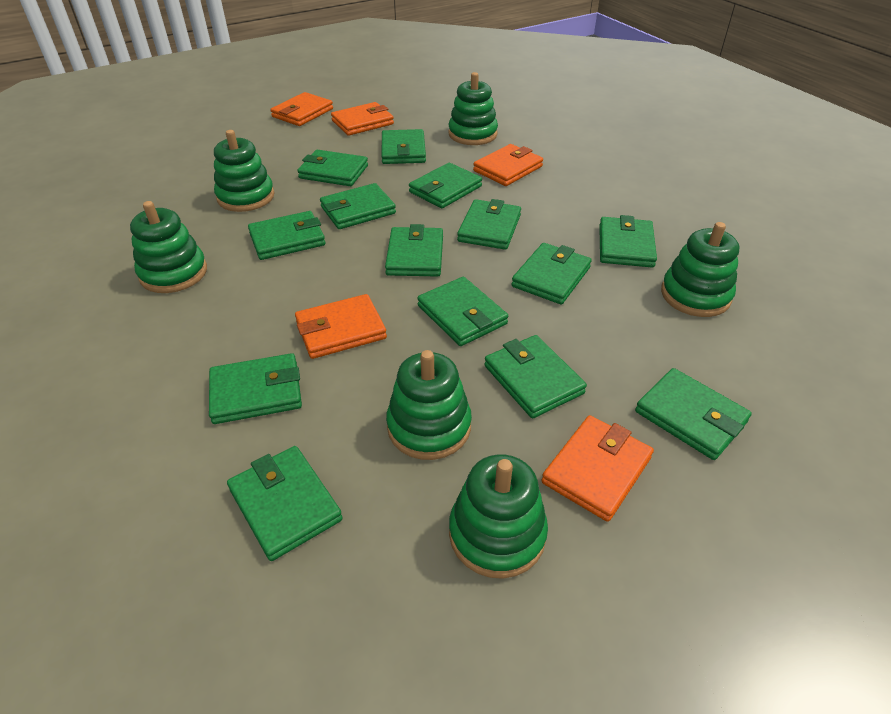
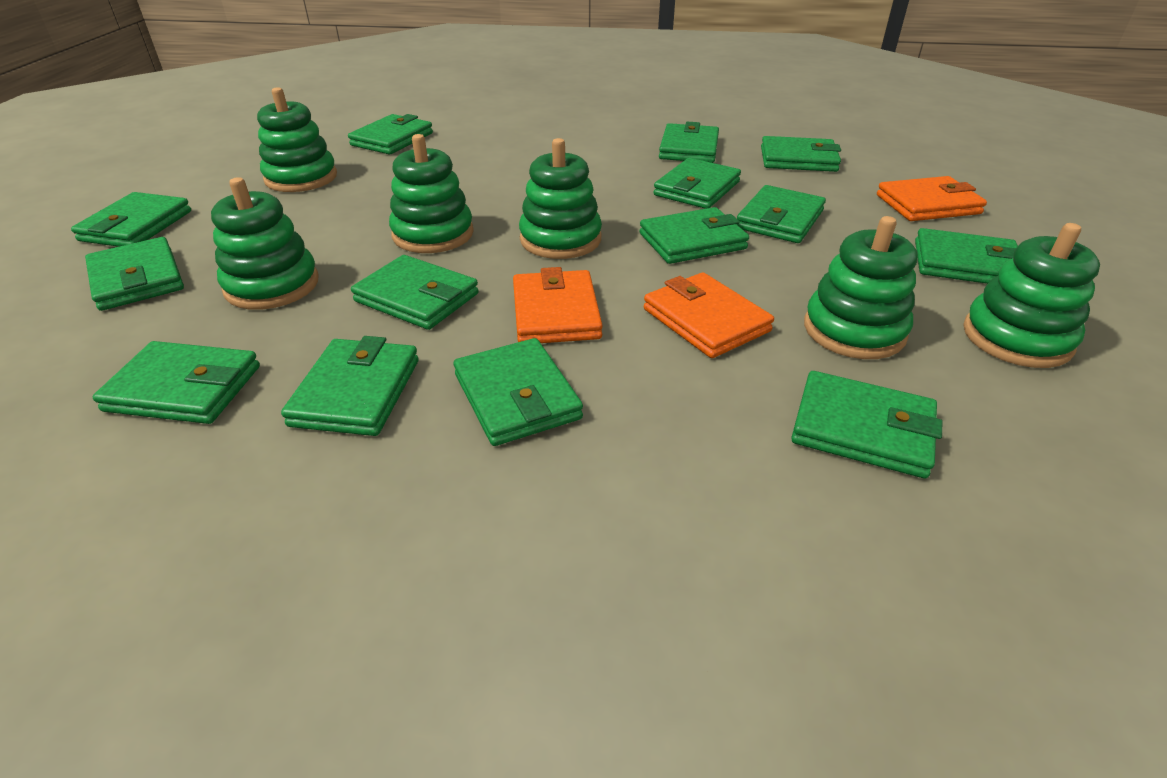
orange wallet: [270,92,333,126] [295,294,387,359] [331,102,394,136] [473,144,543,186] [541,415,654,522] = 5 -> [513,267,603,343] [644,272,774,358] [877,176,987,221] = 3

